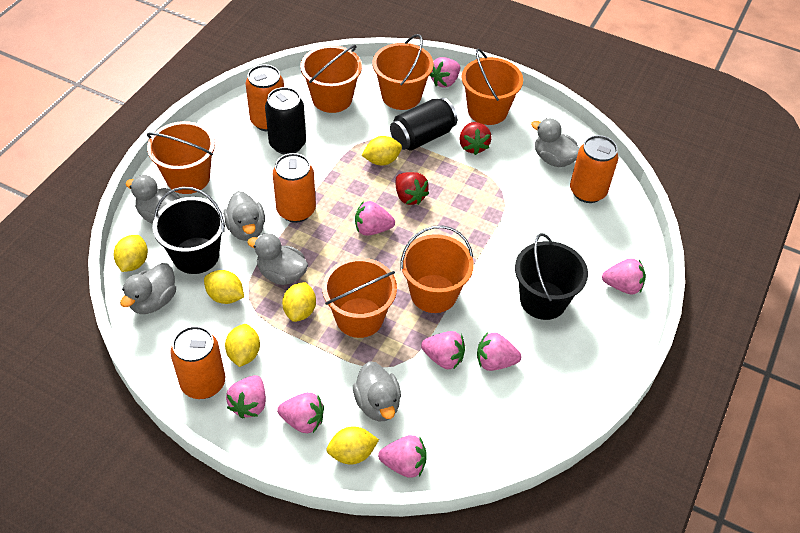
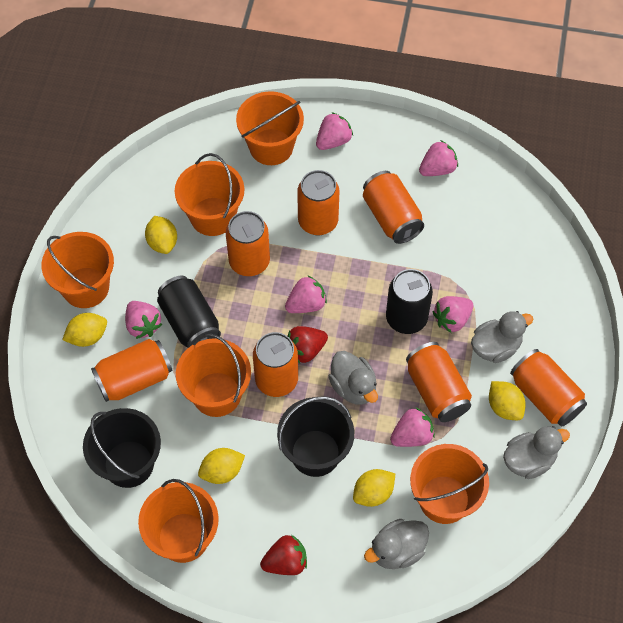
grey duck: [120,263,176,314] [125,175,181,224] [223,191,265,241] [247,233,308,285] [353,361,401,422] [531,118,579,167] = 6 -> [328,351,378,405] [364,519,429,569] [471,311,533,363] [503,426,570,479] = 4
orange can: [170,326,225,399] [245,64,284,132] [273,153,316,223] [570,135,618,203] = 4 -> [91,339,172,402] [226,211,270,276] [253,332,298,397] [297,170,339,235] [363,171,424,244] [406,342,472,422] [510,349,587,427] = 7
pink strawberry: [226,375,266,419] [277,392,324,433] [355,201,395,236] [378,435,427,478] [421,331,465,370] [429,57,460,88] [477,332,521,371] [602,258,646,294] = 8 -> [125,301,162,339] [285,276,327,313] [316,112,353,150] [390,408,435,447] [419,140,458,176] [433,296,473,333] = 6
yellow lemon: [114,235,148,272] [204,270,244,304] [225,324,260,367] [282,282,316,322] [326,426,379,464] [362,136,402,165] = 6 -> [62,313,107,347] [145,216,177,254] [198,448,245,484] [353,469,395,507] [489,381,526,420] = 5

